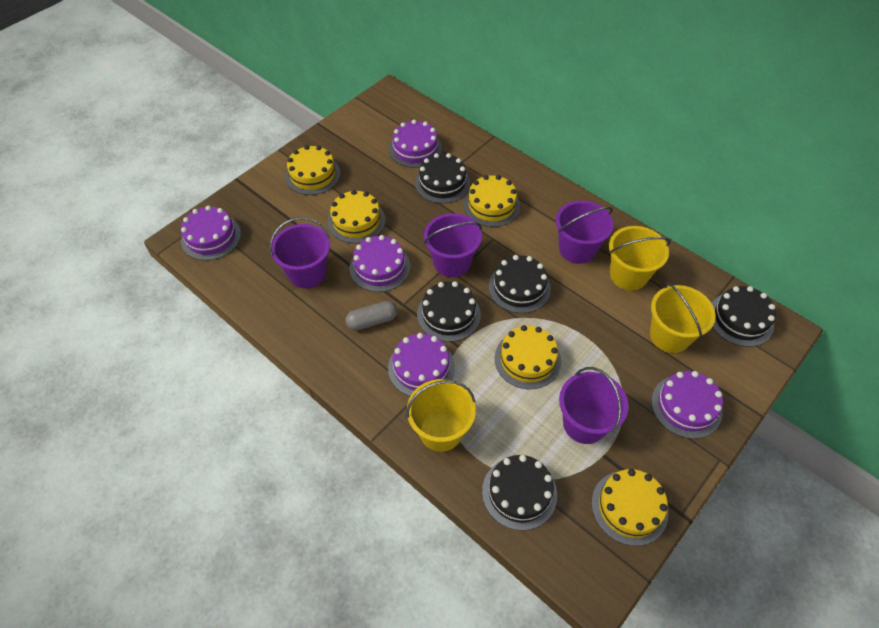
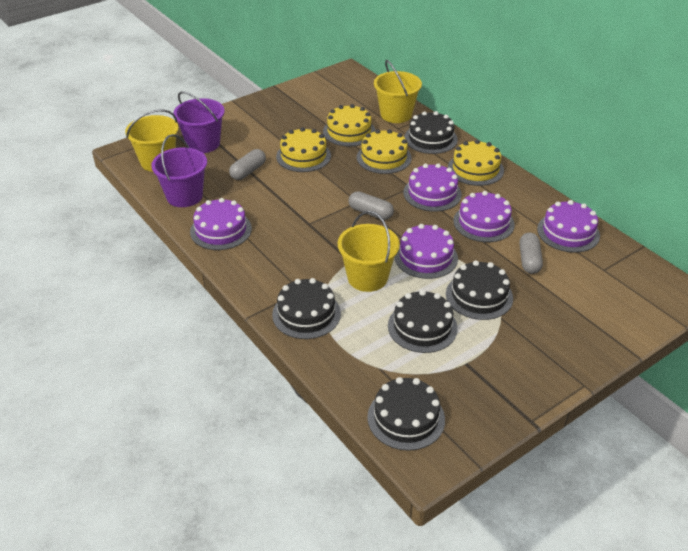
grey capsule: [346,301,398,331] = 1 -> [229,149,266,180] [348,191,394,220] [519,233,543,274] = 3
purple bucket: [270,217,330,288] [424,213,482,277] [556,200,614,264] [559,367,629,444] = 4 -> [151,134,207,207] [173,91,225,153] = 2
yellow cake: [285,145,340,195] [328,190,386,244] [463,175,520,227] [494,325,561,389] [592,469,668,546] = 5 -> [276,127,331,172] [323,104,375,146] [357,129,412,174] [448,140,504,186] = 4

